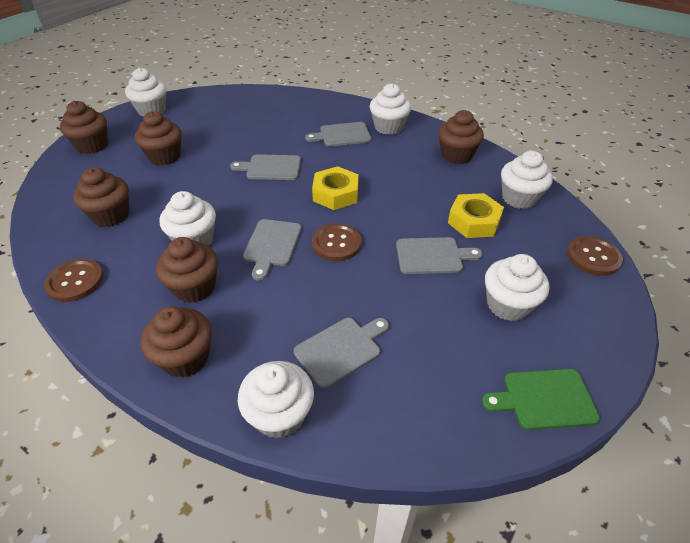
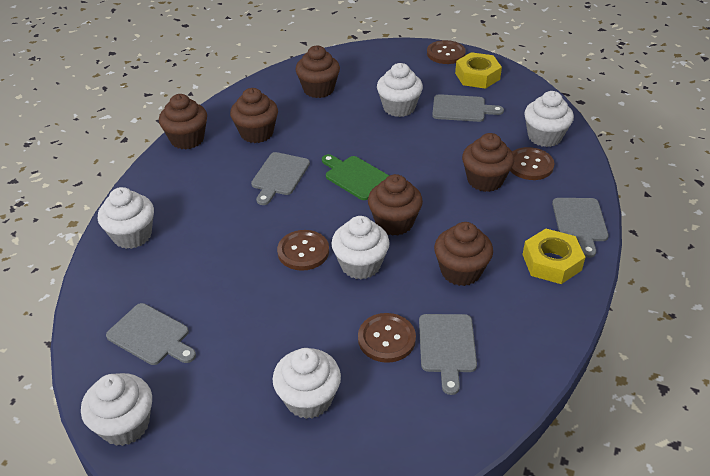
brown button: [44,259,104,302] [312,223,362,261] [567,236,623,276] = 3 -> [277,230,329,271] [358,313,416,363] [427,40,466,64] [510,147,555,180] = 4

